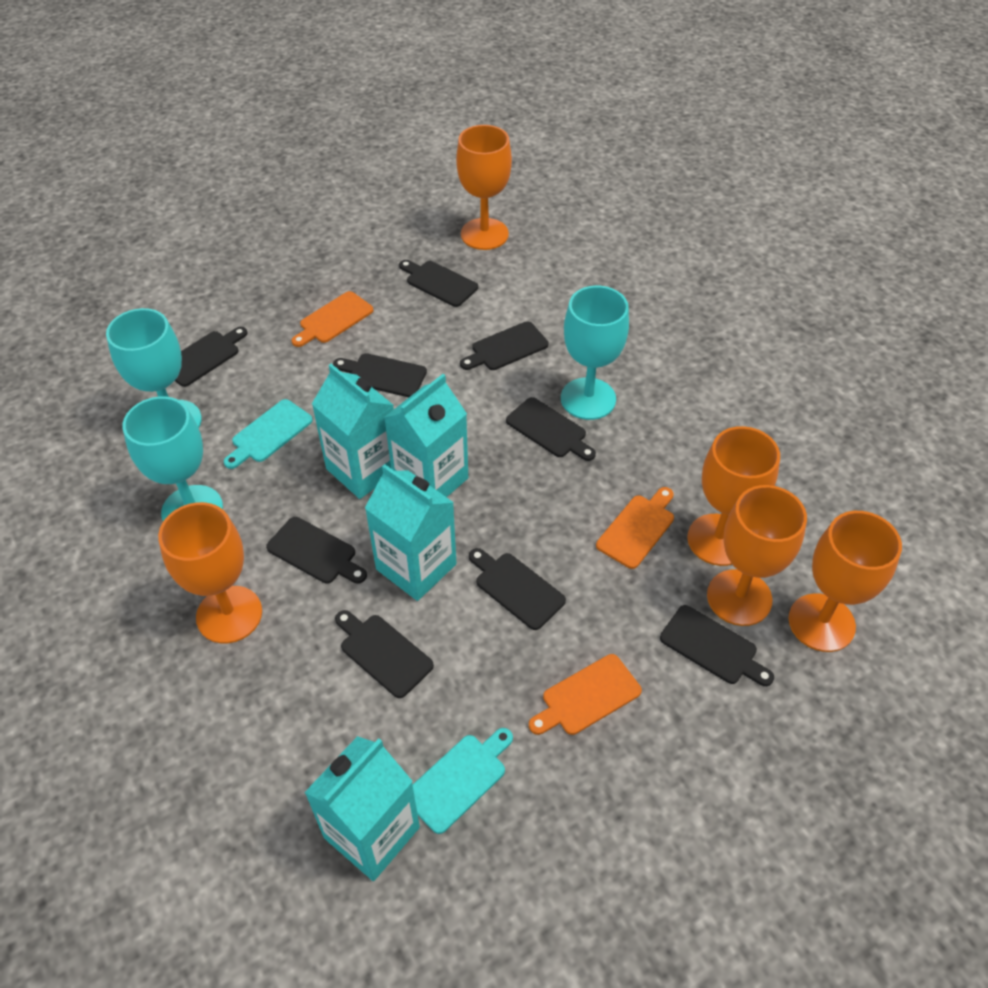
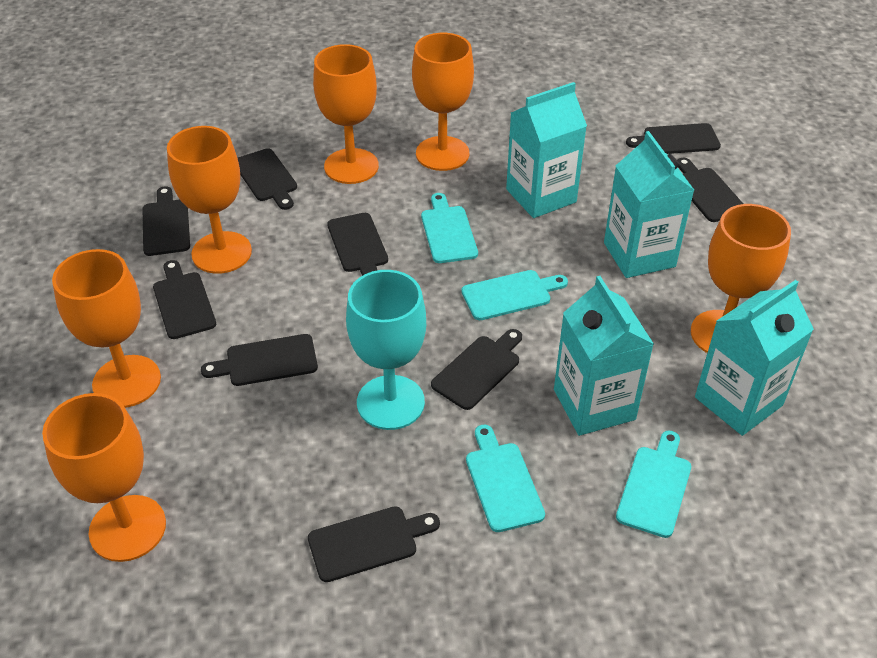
orange cutting board: [292,291,374,347] [529,654,642,735] [596,487,674,569] = 3 -> none = 0
orange goblet: [158,502,262,644] [456,125,512,250] [687,426,780,566] [707,485,807,626] [789,511,902,652] = 5 -> [42,393,166,562] [52,249,161,408] [167,126,252,274] [313,44,379,184] [412,33,474,171] [691,204,791,353] = 6
turquoise cutting board: [224,399,313,469] [413,728,513,834] = 2 -> [421,193,478,263] [461,270,568,320] [466,425,545,532] [616,430,691,538] = 4
turquoise goblet: [106,308,202,428] [123,396,223,521] [561,286,629,420] = 3 -> [346,270,426,430] = 1

